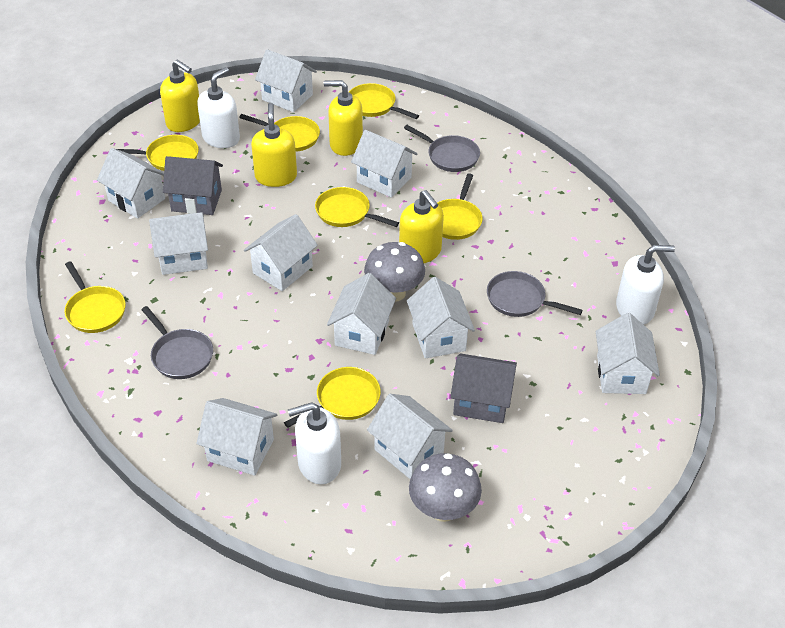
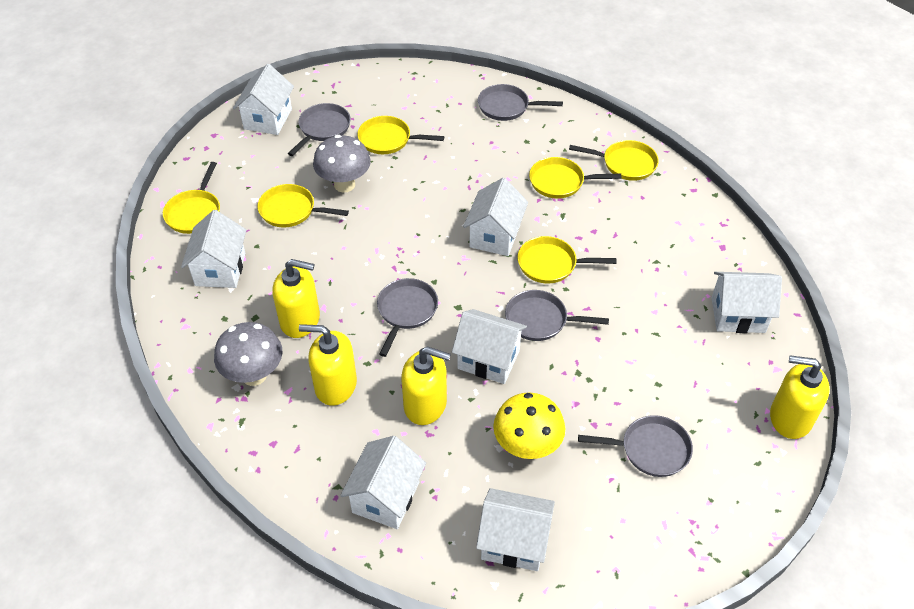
grey house: [163,156,223,215] [450,354,517,423] = 2 -> none = 0
grey pan: [141,306,213,379] [404,125,480,172] [487,271,583,317] = 3 -> [288,103,351,156] [377,278,438,357] [478,84,563,121] [505,290,609,341] [578,415,693,477] = 5
white house: [97,148,165,218] [149,212,208,275] [196,398,277,476] [244,214,318,291] [255,49,317,112] [327,273,396,355] [351,130,417,198] [367,394,453,479] [407,277,475,359] [596,313,660,394] = 10 -> [181,210,246,288] [233,64,294,135] [340,436,426,529] [452,309,527,384] [463,178,528,256] [476,488,555,571] [712,272,782,333] = 7
white soap dispenser: [197,67,240,148] [288,402,341,484] [616,245,675,325] = 3 -> none = 0
yellow mushroom: none = 0 -> [493,392,565,459] = 1
yellow pan: [65,261,126,333] [117,135,199,171] [239,114,320,152] [284,367,381,428] [315,187,399,227] [349,83,419,119] [437,173,483,240] = 7 -> [163,162,220,234] [257,184,349,227] [357,116,444,154] [517,236,617,283] [529,157,621,199] [569,140,659,181] = 6

